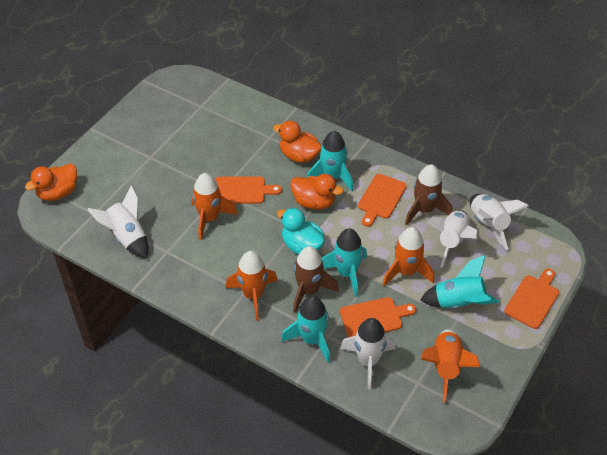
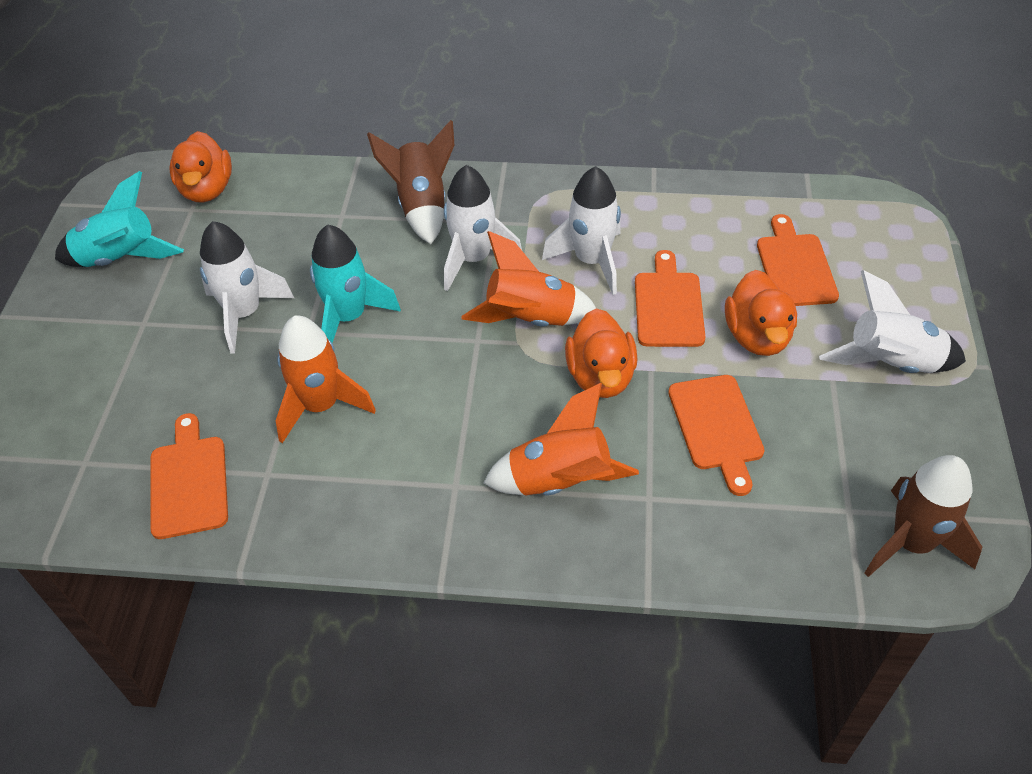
orange rocket: [191,173,238,240] [226,251,278,321] [382,227,434,286] [421,329,480,402] = 4 -> [276,315,376,443] [461,231,596,327] [484,383,639,496] = 3
turquoise duck: [277,208,325,255] = 1 -> none = 0
turquoise rocket: [281,296,330,363] [307,131,353,191] [322,228,367,297] [420,255,500,309] = 4 -> [55,171,184,267] [310,224,401,343] = 2

